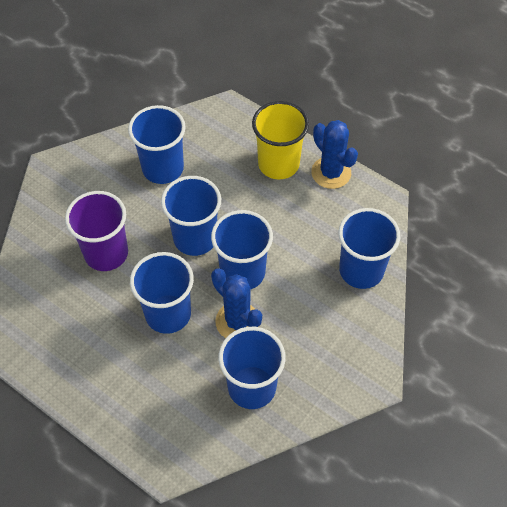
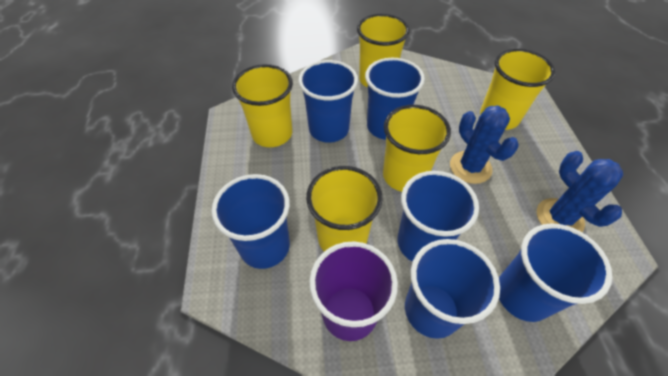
yellow cup: [252,101,309,179] = 1 -> [232,64,293,147] [306,166,383,252] [357,14,410,88] [383,105,451,192] [480,49,555,130] = 5

